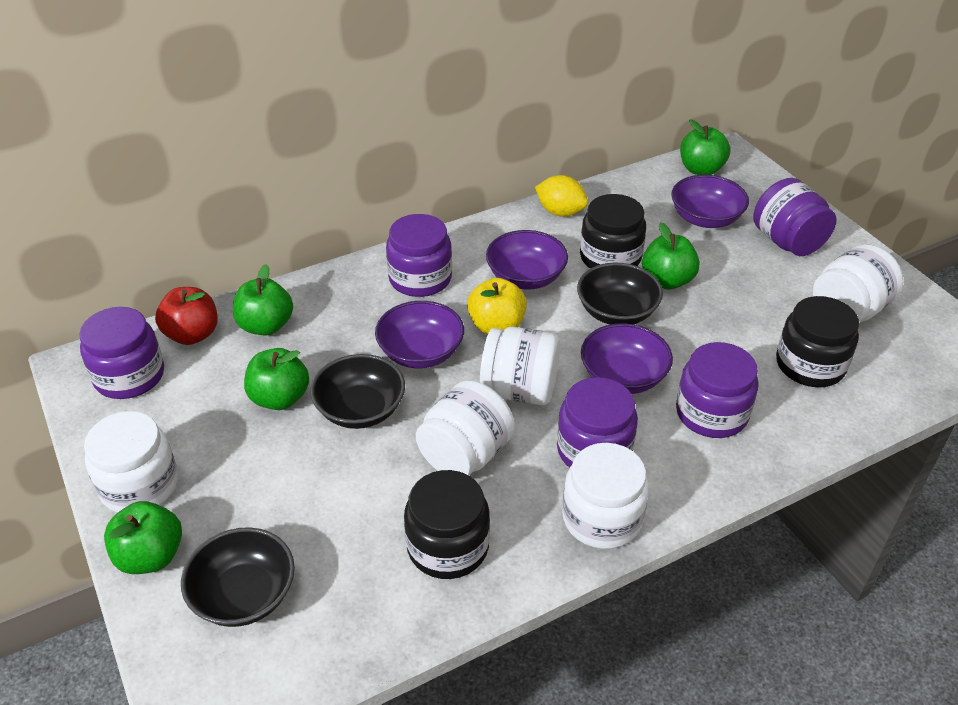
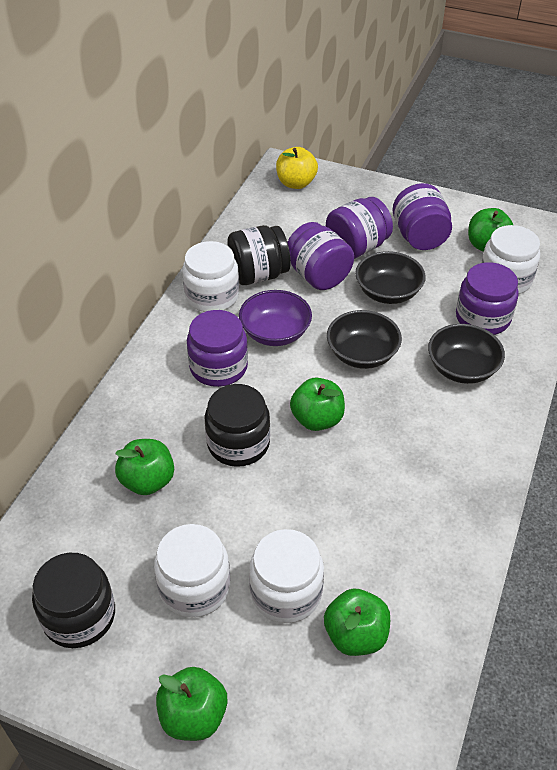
purple bowl: [375,301,464,368] [486,230,568,290] [581,323,673,394] [671,175,749,228] = 4 -> [239,290,312,346] = 1
red apple: [155,287,218,345] = 1 -> none = 0
white jar: [84,411,178,513] [416,380,515,475] [480,327,560,406] [562,443,649,549] [813,244,903,322] = 5 -> [154,524,230,618] [182,241,239,312] [249,529,324,623] [481,225,540,294] = 4
yellow lemon: [535,175,588,217] = 1 -> none = 0

